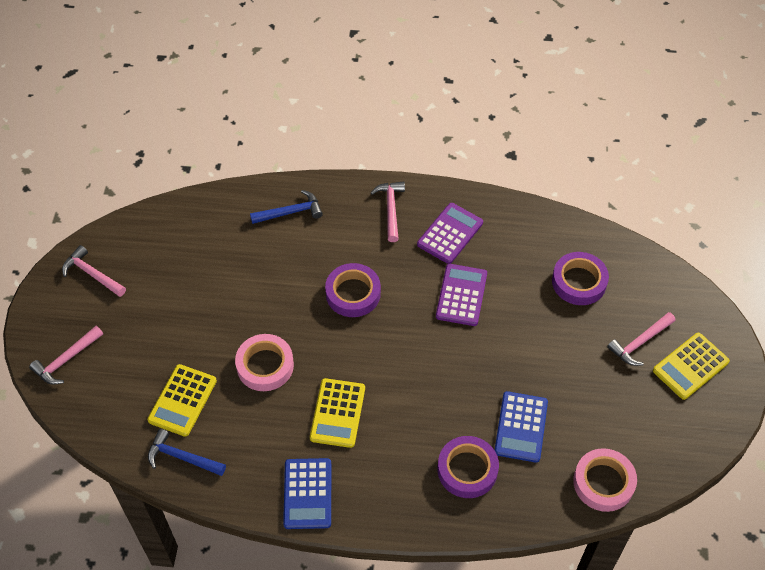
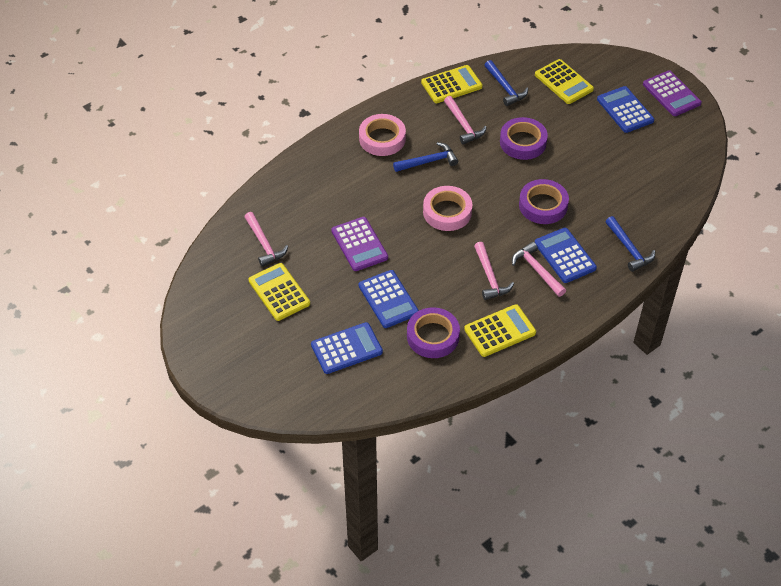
blue calculator: [283,458,331,529] [495,391,548,463] = 2 -> [311,322,383,374] [359,270,419,328] [535,228,597,283] [597,86,654,133] = 4
blue hammer: [148,429,226,476] [250,190,323,224] = 2 -> [393,142,458,172] [485,60,528,106] [605,216,655,272] = 3
yellow calculator: [147,364,217,437] [310,378,365,448] [653,333,730,400] = 3 -> [248,263,310,321] [421,65,483,103] [464,304,536,357] [535,59,594,104] = 4

